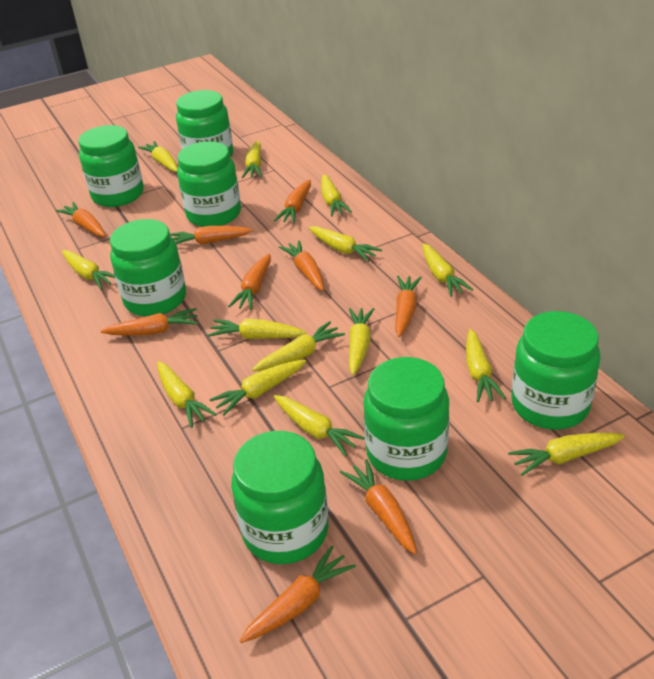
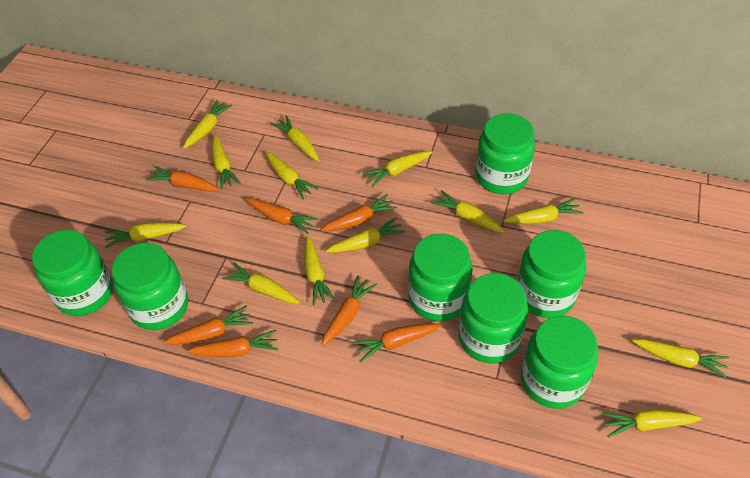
orange carrot: [56,202,106,237] [101,308,198,336] [170,226,253,245] [228,254,271,310] [240,546,356,643] [274,180,311,223] [279,240,324,291] [340,459,417,554] [395,276,422,337] = 9 -> [146,166,219,192] [163,305,253,345] [187,330,278,357] [245,198,318,234] [321,194,397,231] [321,275,377,346] [352,323,441,362] = 7
yellow carrot: [62,250,115,289] [138,141,178,172] [157,361,217,428] [208,319,307,339] [209,360,306,416] [242,141,262,178] [252,321,345,371] [274,395,365,457] [309,226,382,262] [321,174,352,217] [349,308,374,375] [422,243,473,297] [466,329,506,402] [508,433,625,476] = 14 -> [105,222,186,248] [183,100,232,149] [212,135,240,189] [222,262,300,304] [265,151,319,199] [271,115,319,162] [304,236,335,305] [326,217,405,253] [363,151,432,187] [431,190,505,233] [503,198,583,224] [601,409,702,437] [632,339,729,378] = 13

